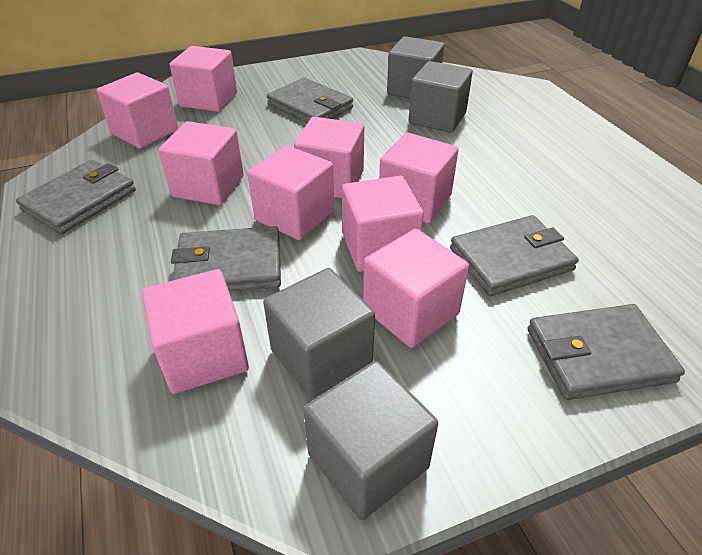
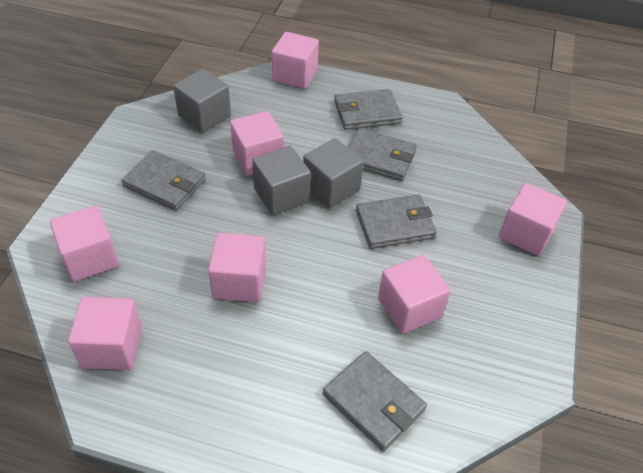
grey cube: [263,268,375,398] [303,361,438,520] [387,36,444,99] [409,61,473,133] = 4 -> [173,69,231,133] [252,146,311,215] [303,138,363,208] = 3
pink cube: [97,72,178,149] [142,269,249,394] [159,121,244,205] [170,46,237,112] [247,145,334,240] [294,117,364,198] [342,176,424,272] [363,228,469,348] [379,132,459,223] = 9 -> [50,206,119,282] [68,297,142,370] [208,233,266,302] [230,111,284,176] [272,32,319,89] [378,255,451,334] [499,183,567,256] = 7

